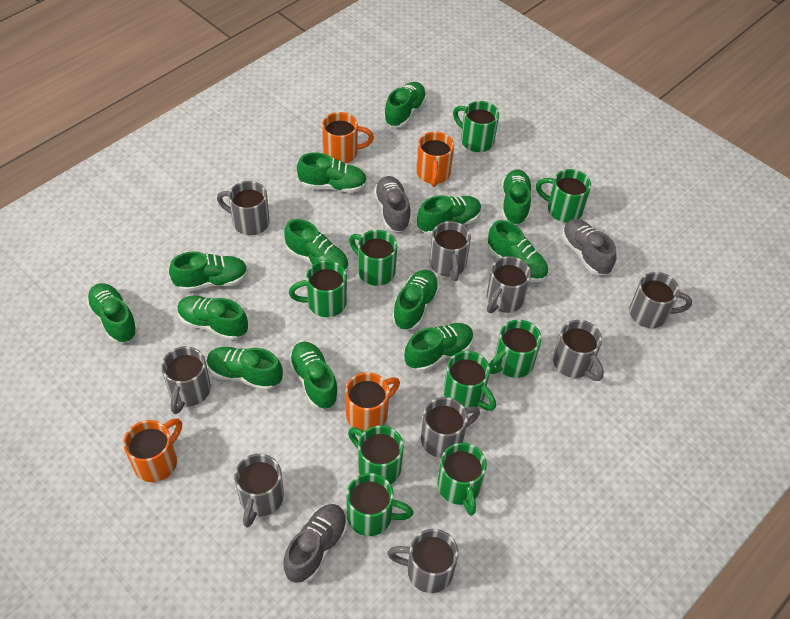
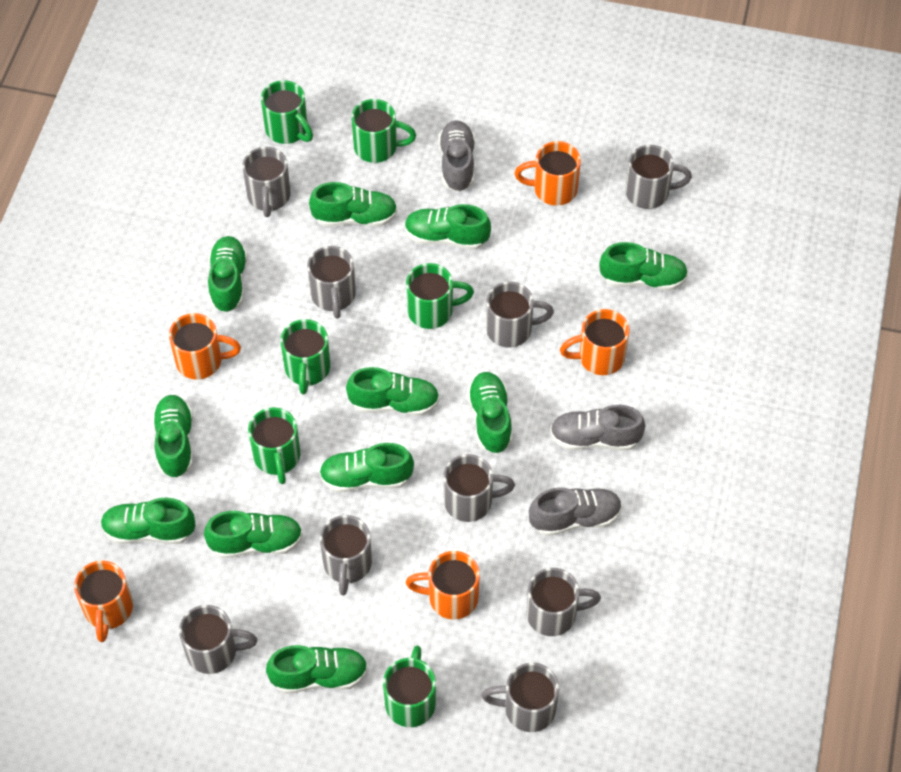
green mug: [289,260,347,317] [346,473,413,536] [348,425,404,484] [349,230,397,286] [437,443,487,516] [444,351,496,411] [453,101,499,152] [489,319,542,378] [536,169,591,222] = 9 -> [248,407,300,484] [261,80,313,144] [280,319,331,394] [351,99,416,163] [383,646,436,727] [406,263,474,329] = 6
green shoe: [86,283,138,343] [169,251,248,292] [177,296,248,341] [207,347,283,391] [284,219,348,273] [289,342,339,409] [297,153,367,193] [384,82,427,127] [392,270,439,330] [404,323,474,372] [417,195,482,235] [488,220,548,282] [501,169,532,225] = 13 -> [101,498,196,544] [152,395,193,478] [204,511,303,558] [208,236,247,312] [266,645,368,694] [309,182,398,227] [319,443,414,492] [346,367,439,416] [405,204,491,250] [467,372,512,453] [600,242,688,291] = 11
orange mug: [123,418,182,482] [322,112,374,164] [345,372,400,431] [416,132,454,187] = 4 -> [74,561,133,642] [169,313,241,380] [406,551,480,619] [514,141,581,206] [560,309,630,375] = 5

